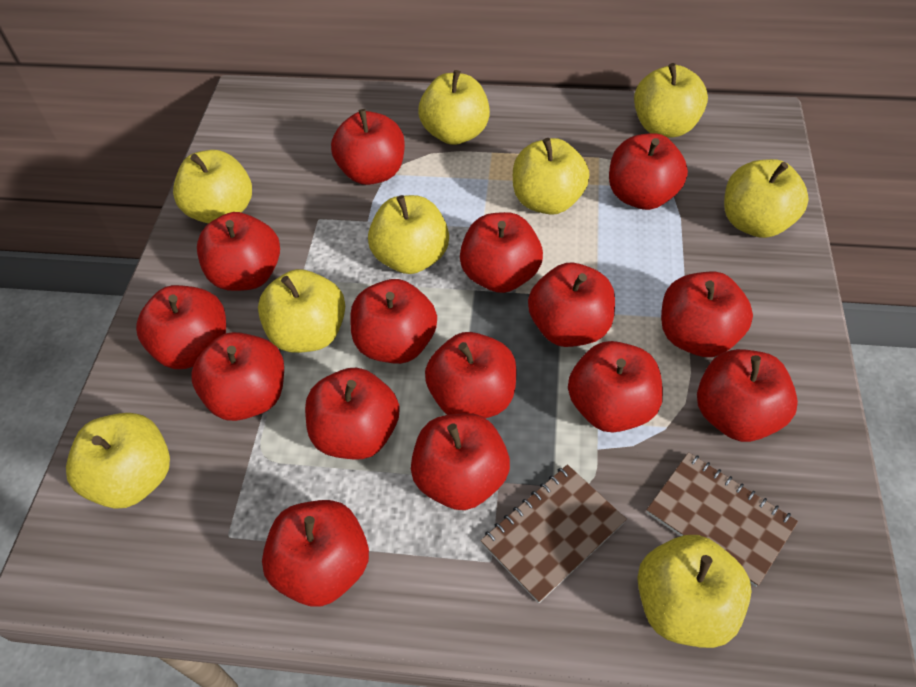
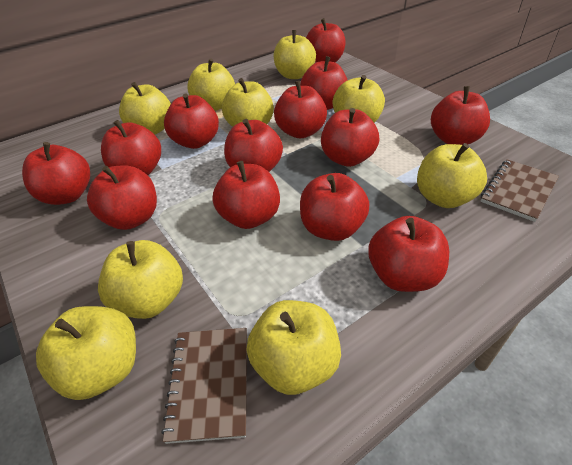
red apple: [136,285,226,369] [191,332,284,421] [197,212,280,291] [262,500,369,607] [305,368,400,459] [331,109,405,185] [351,279,437,364] [411,413,510,510] [425,332,517,418] [460,212,543,293] [528,263,615,347] [568,341,663,432] [609,133,688,210] [661,272,753,357] [697,349,798,442] = 15 -> [22,142,90,205] [87,165,157,230] [101,120,161,175] [164,93,219,149] [213,161,280,229] [224,119,283,172] [274,81,327,138] [300,56,347,110] [300,173,369,241] [306,18,346,63] [321,108,379,167] [368,216,449,292] [431,86,490,145] = 13

